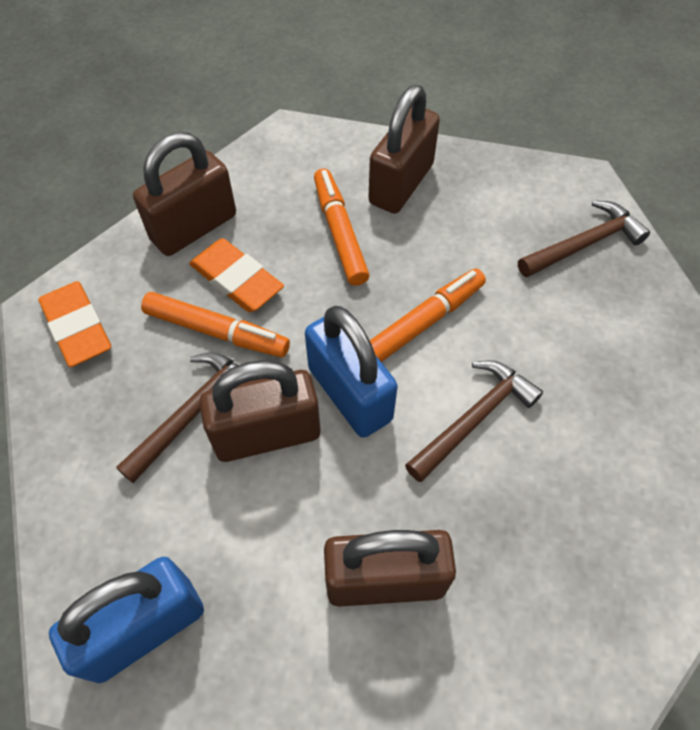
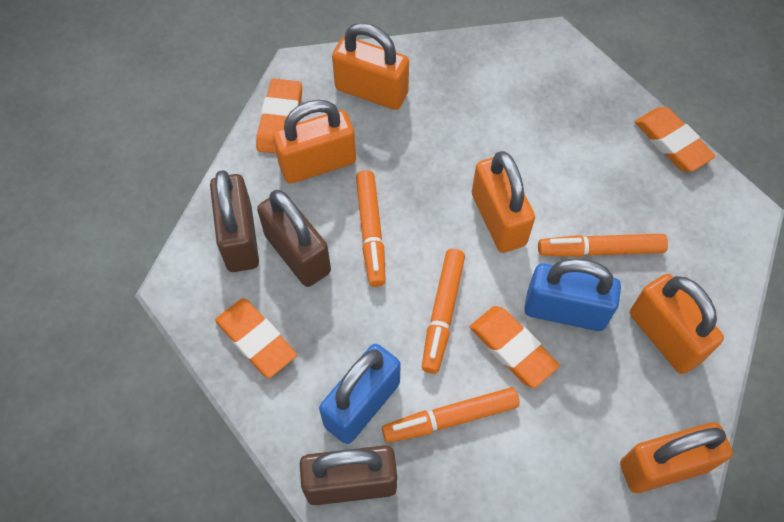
brown hammer: [116,353,253,483] [405,360,543,482] [518,200,650,277] = 3 -> none = 0
brown padlock: [133,132,236,256] [199,360,321,462] [324,530,456,607] [368,85,440,214] = 4 -> [210,170,259,272] [257,190,331,287] [300,445,397,505] = 3
orange eraser: [38,281,111,367] [189,238,284,312] = 2 -> [215,298,297,378] [256,78,302,154] [470,306,560,388] [635,107,716,172] = 4
orange marker: [141,292,290,357] [314,168,369,286] [370,269,486,362] = 3 -> [356,170,386,287] [382,387,520,443] [422,249,465,374] [538,234,668,257] = 4
orange padlock: none = 0 -> [273,100,356,184] [332,23,409,110] [472,151,535,253] [620,422,733,493] [630,274,724,374] = 5

